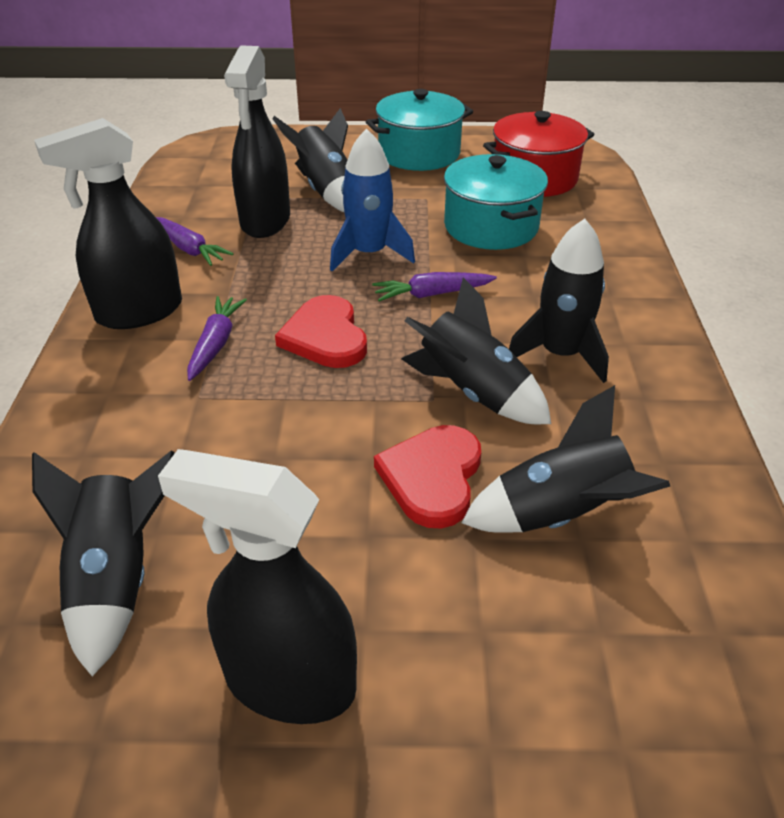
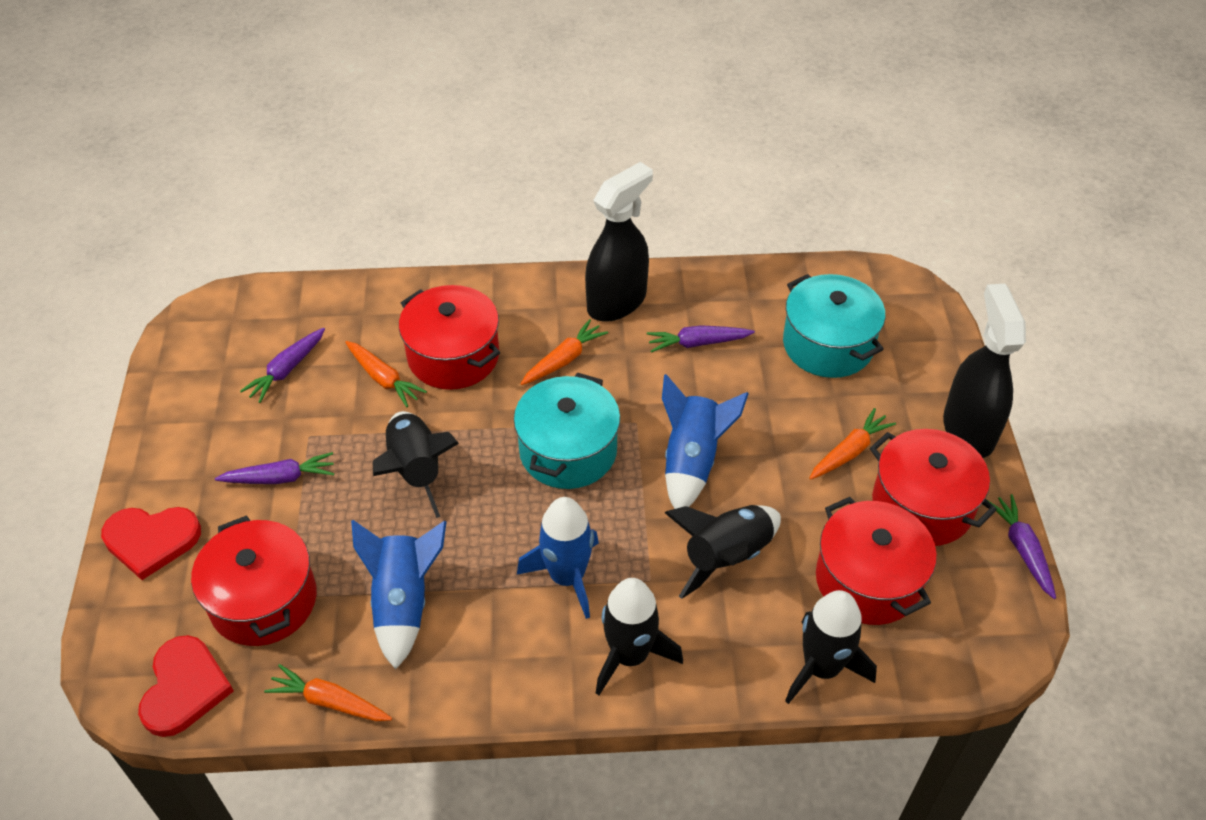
black rocket: [32,451,175,676] [272,108,348,212] [401,277,551,424] [462,385,670,533] [509,219,609,383] = 5 -> [373,411,459,518] [596,578,683,695] [665,505,781,599] [785,590,877,704] = 4
black spray bottle: [34,118,182,329] [158,449,357,724] [224,45,290,238] = 3 -> [585,162,653,322] [943,284,1026,458] = 2
blue rocket: [330,128,415,272] = 1 -> [351,520,447,670] [517,497,599,619] [662,374,749,509] = 3
orange carrot: none = 0 -> [264,664,392,721] [345,341,427,407] [521,319,608,385] [809,408,896,480] = 4
purple carrot: [156,217,234,266] [187,296,247,381] [372,272,497,302] = 3 -> [215,452,334,484] [240,328,325,403] [647,325,755,353] [987,494,1056,599] = 4
red pot: [483,111,595,197] = 1 -> [191,516,317,646] [399,285,500,390] [816,497,937,625] [870,429,997,546] = 4

